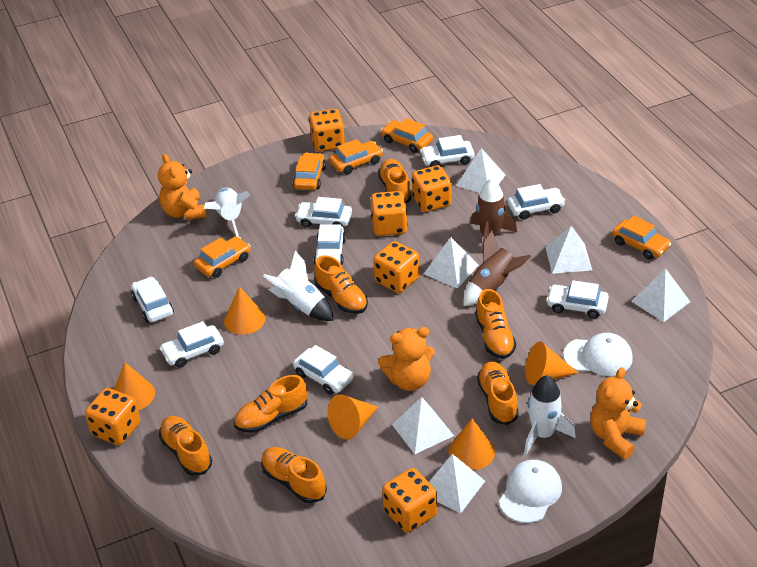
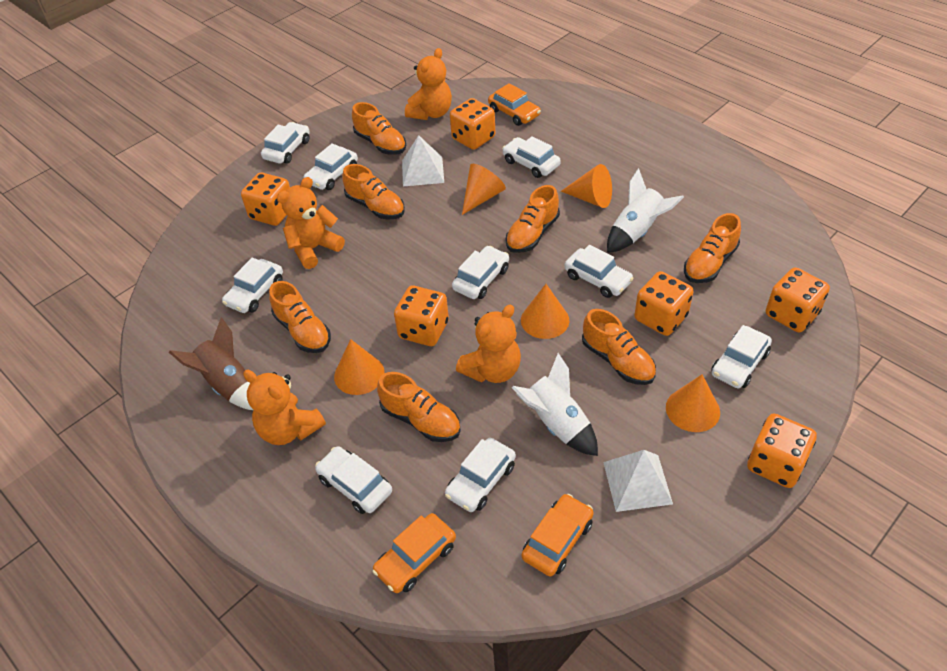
brown rocket: [464,230,531,306] [470,178,517,253] = 2 -> [169,318,253,410] = 1
orange car: [194,236,250,278] [293,152,326,190] [329,139,383,175] [381,118,433,153] [612,216,671,259] = 5 -> [372,513,456,593] [488,83,541,126] [521,494,594,577] = 3
orange teddy bear: [158,154,207,220] [378,327,435,391] [591,367,646,459] = 3 -> [243,370,326,445] [277,177,345,269] [405,48,452,120] [456,305,521,383] = 4
white cap: [499,460,562,523] [563,333,633,376] = 2 -> none = 0
white car: [131,277,174,322] [159,321,224,368] [293,345,354,395] [295,197,352,228] [314,224,346,265] [420,135,474,167] [508,184,565,220] [546,280,609,319] = 8 -> [222,257,283,313] [261,122,310,164] [304,143,358,190] [315,446,392,514] [445,438,516,512] [452,246,509,299] [502,136,561,178] [565,245,634,298] [711,325,772,388] = 9
white pyramid: [392,397,454,454] [424,237,479,288] [429,454,485,513] [456,148,505,193] [545,226,592,274] [631,268,690,322] = 6 -> [402,135,444,186] [603,450,673,512] = 2
white rocket: [204,188,251,237] [263,251,334,321] [524,375,576,455] = 3 -> [512,353,598,456] [607,168,684,253] = 2

